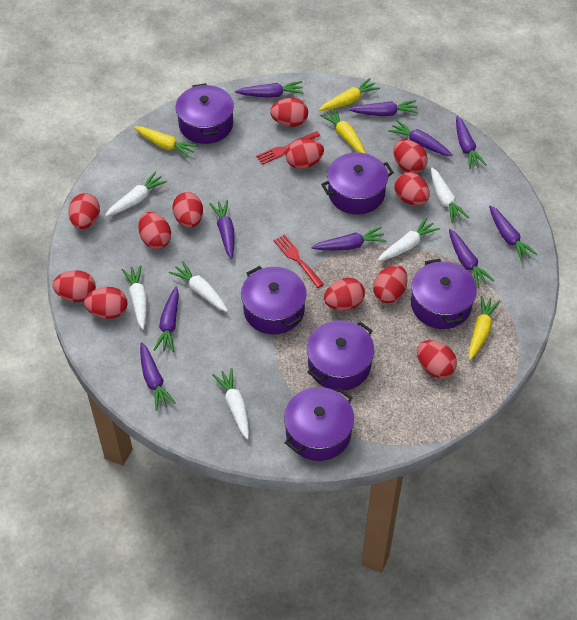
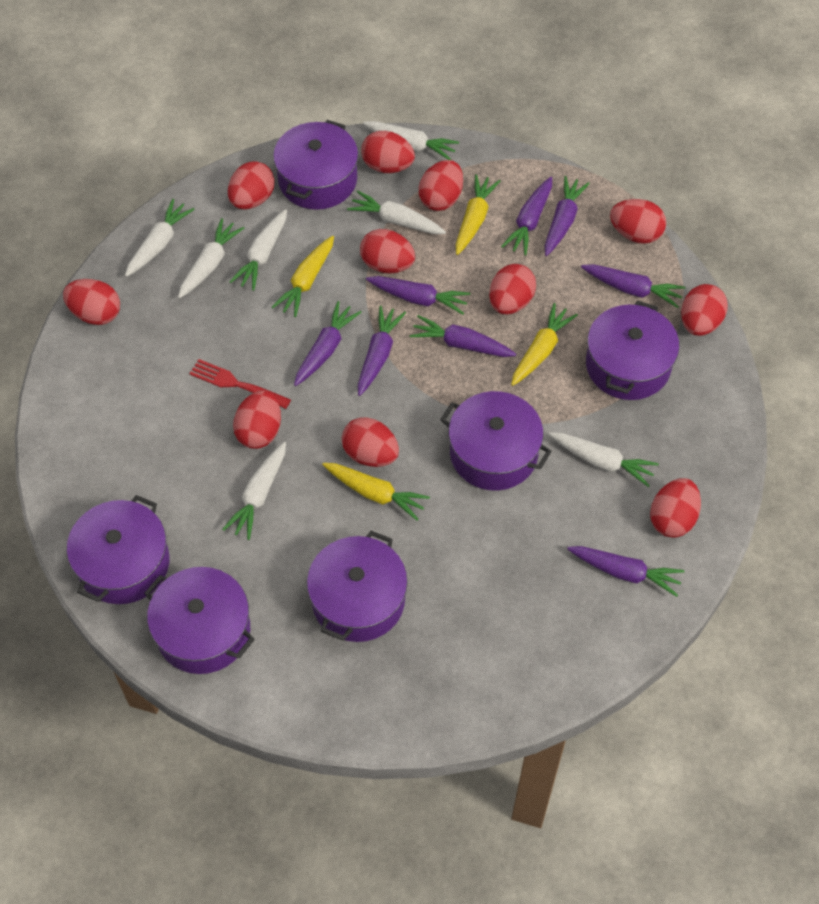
purple carrot: [140,342,176,411] [154,287,179,352] [209,200,235,259] [235,81,304,98] [312,227,387,250] [349,100,418,116] [388,120,453,156] [449,229,494,288] [456,116,487,169] [489,205,538,262] = 10 -> [294,301,361,386] [358,306,406,396] [366,276,470,315] [410,315,516,357] [501,177,552,255] [545,176,590,256] [567,546,685,597] [581,264,685,308] = 8
red egg: [53,270,96,302] [68,193,100,229] [84,287,128,319] [138,212,171,249] [172,192,203,228] [270,98,308,127] [285,139,324,169] [324,278,365,311] [373,265,407,303] [393,140,428,173] [394,172,430,205] [417,340,457,378] = 12 -> [63,279,120,325] [228,161,275,209] [233,390,281,449] [341,417,399,467] [360,229,415,273] [361,131,415,173] [419,160,463,211] [489,264,536,314] [610,199,666,244] [650,478,701,538] [681,284,728,336] = 11
red fork: [256,131,320,165] [274,235,324,288] = 2 -> [189,359,291,409] = 1
white carrot: [105,172,167,216] [122,265,147,329] [169,261,228,312] [212,368,249,439] [378,218,440,261] [431,168,469,223] = 6 -> [125,199,195,277] [178,218,244,298] [222,442,286,540] [230,209,287,291] [347,190,446,234] [363,121,459,160] [549,432,659,487] = 7

